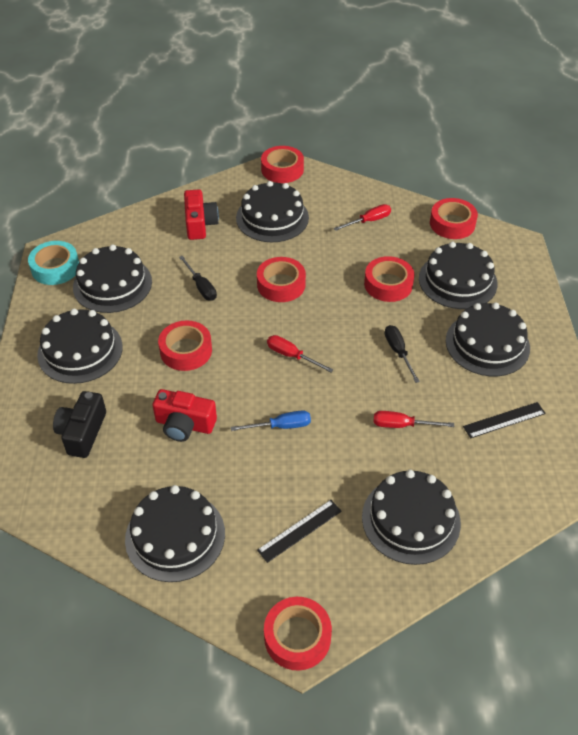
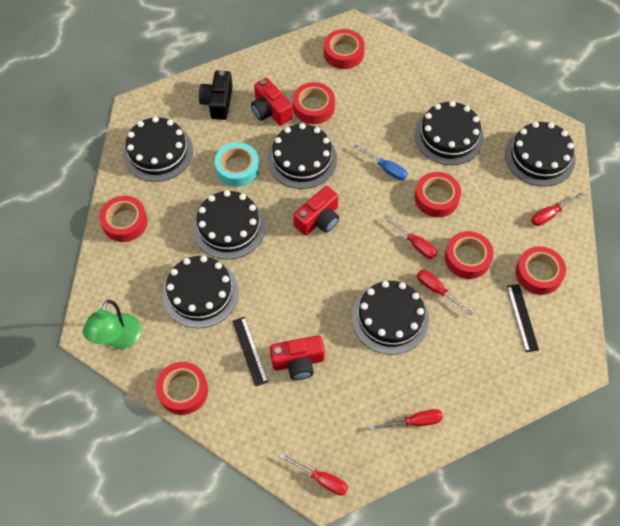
black screwdriver: [179,256,217,301] [385,325,420,383] = 2 -> none = 0
green lamp: none = 0 -> [83,300,141,349] = 1
red camera: [152,389,217,442] [184,189,219,240] = 2 -> [251,78,292,126] [270,335,325,380] [293,186,339,235] = 3
red screwdriver: [267,335,333,373] [334,204,391,231] [374,411,454,428] = 3 -> [280,453,348,495] [370,409,443,430] [384,215,437,259] [417,270,473,316] [531,192,585,226] = 5
red tape: [158,320,212,371] [257,257,306,302] [261,146,304,183] [264,597,332,671] [364,256,414,302] [430,198,478,239] = 6 -> [99,196,148,242] [156,362,208,415] [293,82,335,124] [324,29,365,69] [415,172,461,217] [445,231,494,279] [516,246,566,295] = 7

